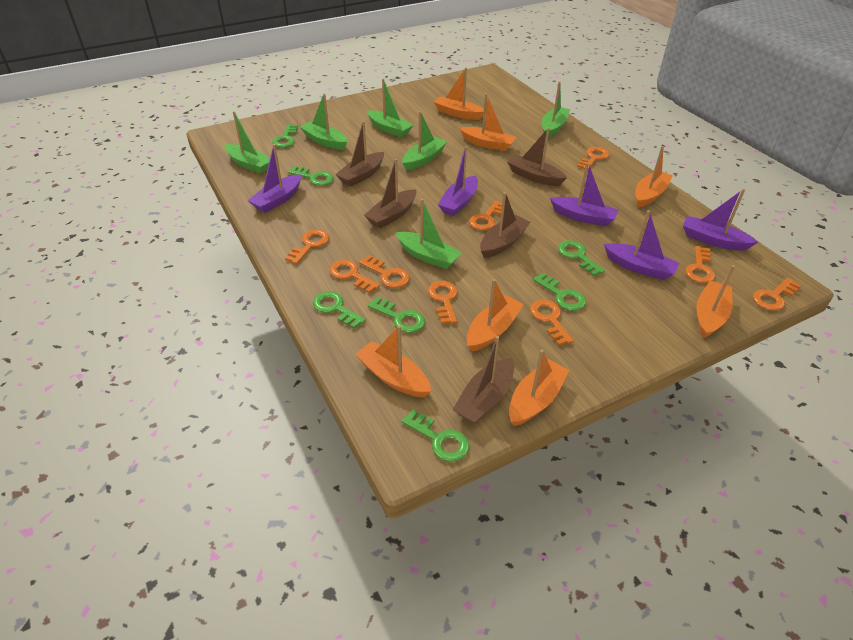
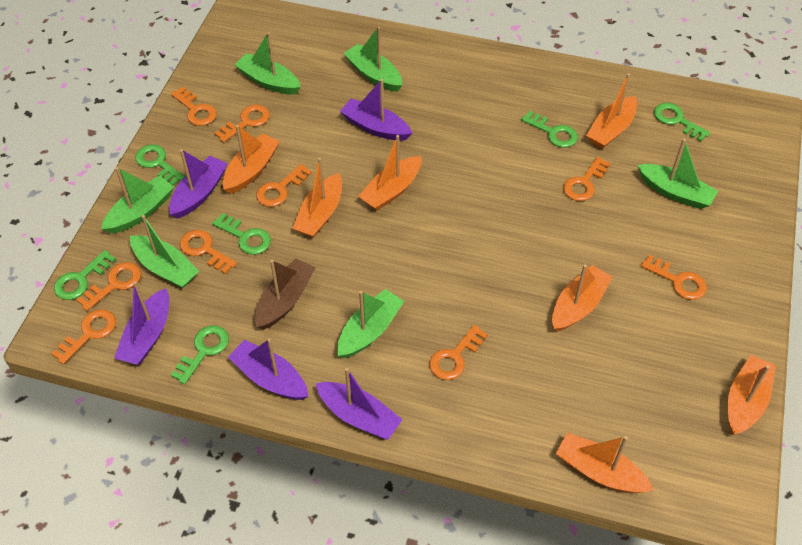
brown boat: [335,121,384,187] [364,159,416,228] [453,336,514,424] [480,192,530,258] [507,128,567,186] = 5 -> [255,258,316,330] = 1
green key: [272,124,298,148] [288,166,334,186] [313,291,366,329] [368,297,425,333] [401,409,469,462] [533,273,586,311] [558,240,605,276] = 7 -> [54,250,116,300] [135,144,185,186] [171,325,229,384] [212,213,271,255] [521,111,578,148] [654,103,710,142] = 6

